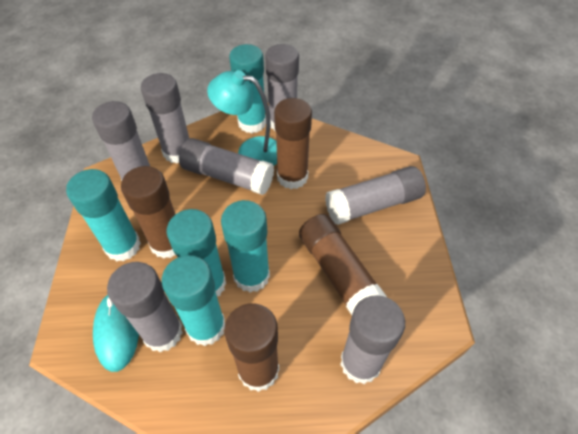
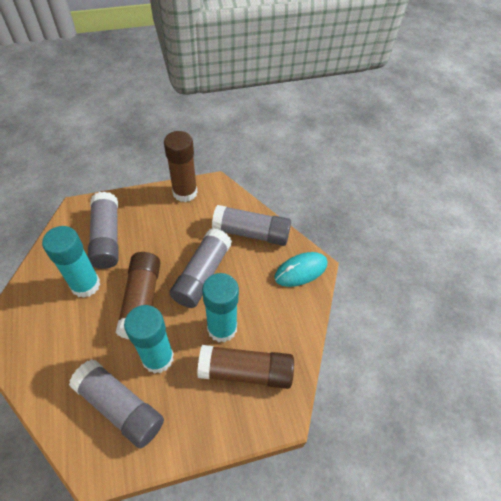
brown glue stick: [121,166,176,259] [224,303,279,392] [274,98,312,189] [299,214,387,315] = 4 -> [116,252,160,339] [164,131,197,202] [197,345,294,389] = 3
grey glue stick: [92,101,151,181] [107,262,183,352] [141,73,189,164] [179,138,274,195] [265,44,299,131] [325,166,426,225] [340,295,405,384] = 7 -> [69,359,164,448] [88,192,119,269] [170,228,232,308] [212,205,291,246] = 4
turquoise glue stick: [66,169,141,262] [162,255,225,346] [167,209,226,296] [221,200,270,292] [229,44,266,133] = 5 -> [42,226,100,298] [124,305,174,374] [202,273,239,343] = 3
turquoise lamp: [207,70,277,166] = 1 -> none = 0

